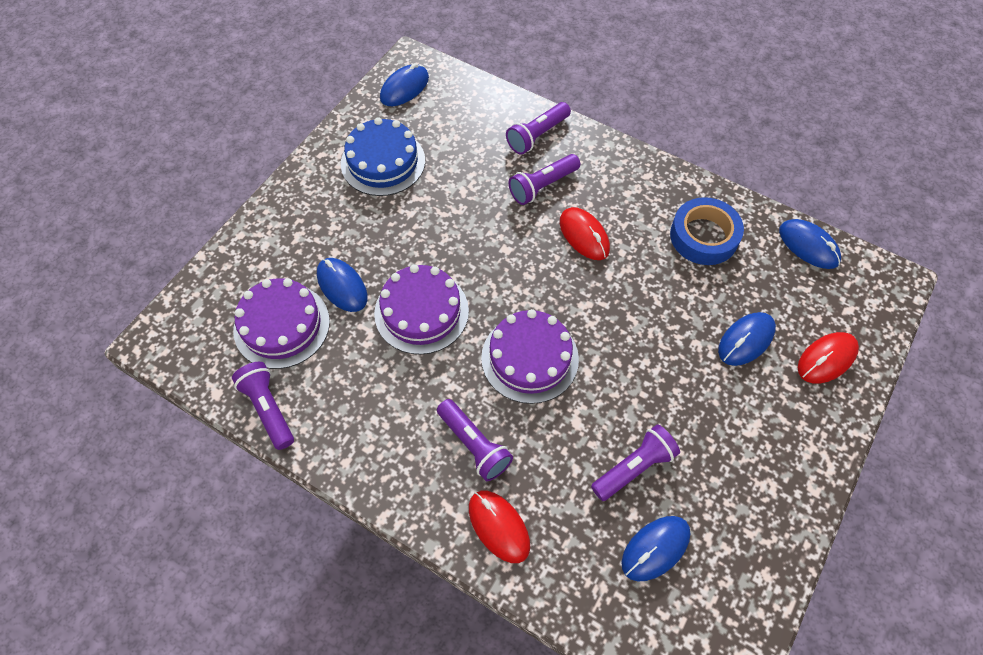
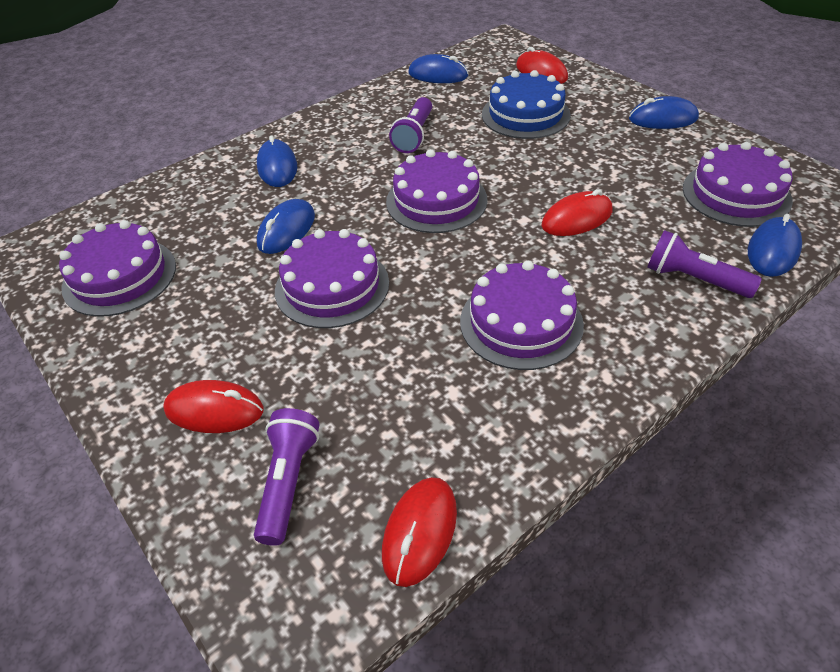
blue tape: [670,197,744,265] = 1 -> none = 0
purple cake: [233,278,330,369] [374,264,469,355] [481,309,579,404] = 3 -> [59,220,176,317] [275,229,389,328] [386,149,488,233] [460,261,584,370] [683,142,793,227] = 5
purple flashlight: [232,362,294,450] [437,399,513,481] [506,102,571,155] [509,154,580,205] [591,425,680,501] = 5 -> [254,408,320,546] [389,97,432,153] [647,230,762,298] = 3
red mouse: [469,491,530,563] [560,207,610,260] [798,332,859,383] = 3 -> [163,380,264,433] [382,477,457,587] [516,47,568,84] [541,189,613,236] = 4

